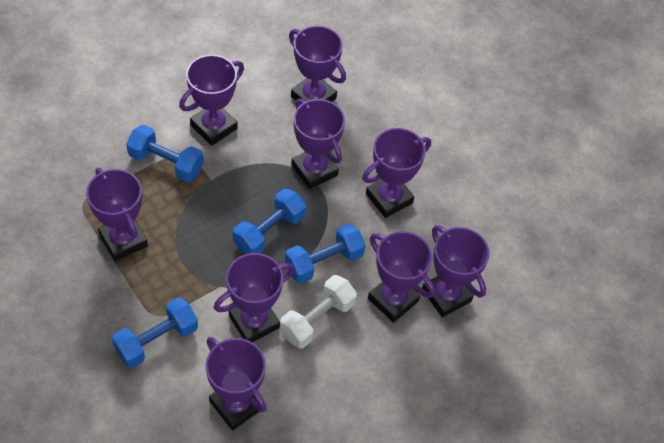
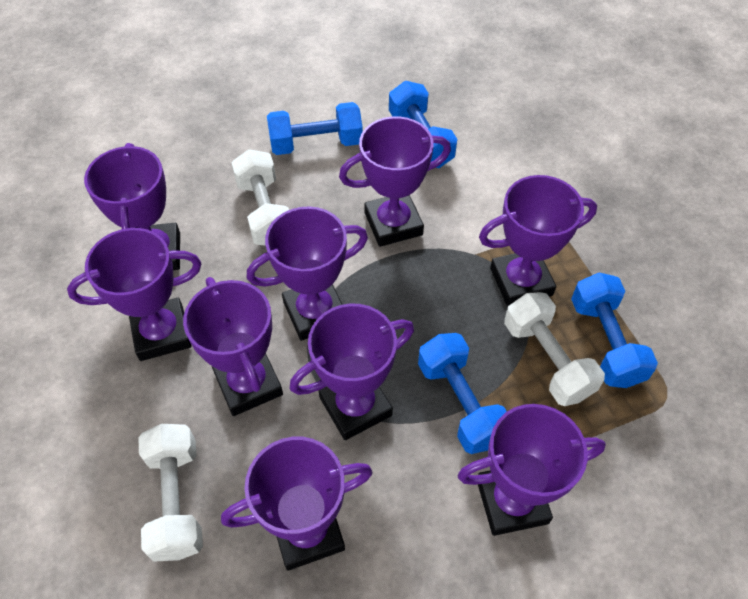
white dumbbell: [280,275,357,348] = 1 -> [138,424,203,562] [231,149,289,246] [504,292,605,406] = 3

